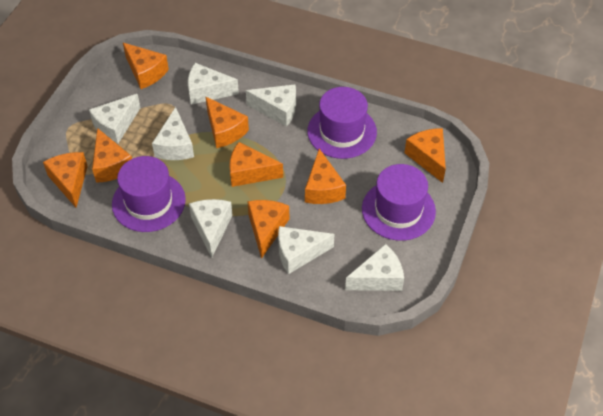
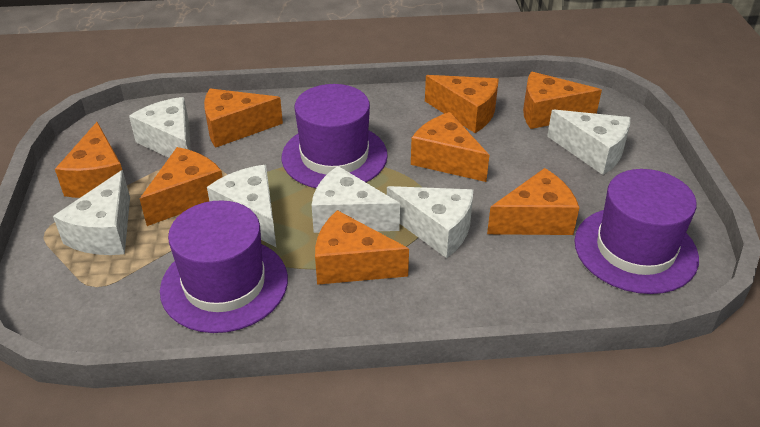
white cheese: [89,94,140,144] [152,107,194,160] [188,63,239,105] [189,199,232,258] [246,84,296,127] [278,226,334,274] [345,244,404,291] = 7 -> [53,170,130,255] [129,97,191,158] [207,165,276,247] [312,166,400,233] [387,186,473,258] [547,109,630,175] = 6

